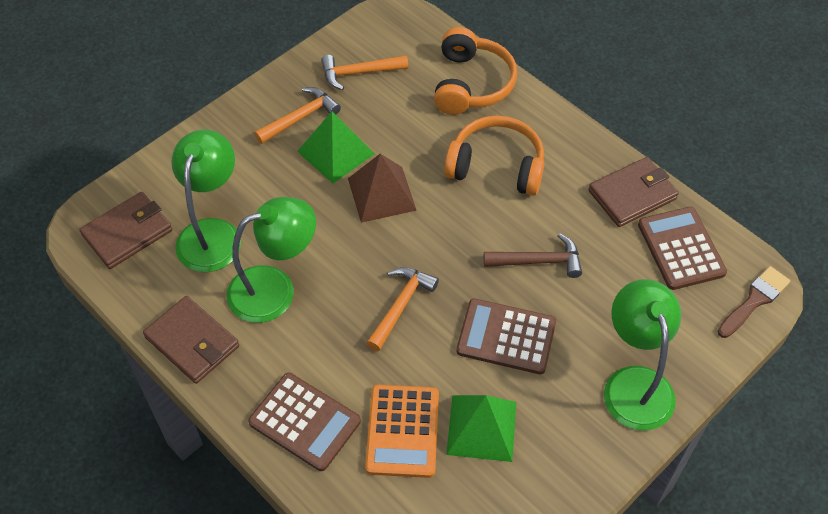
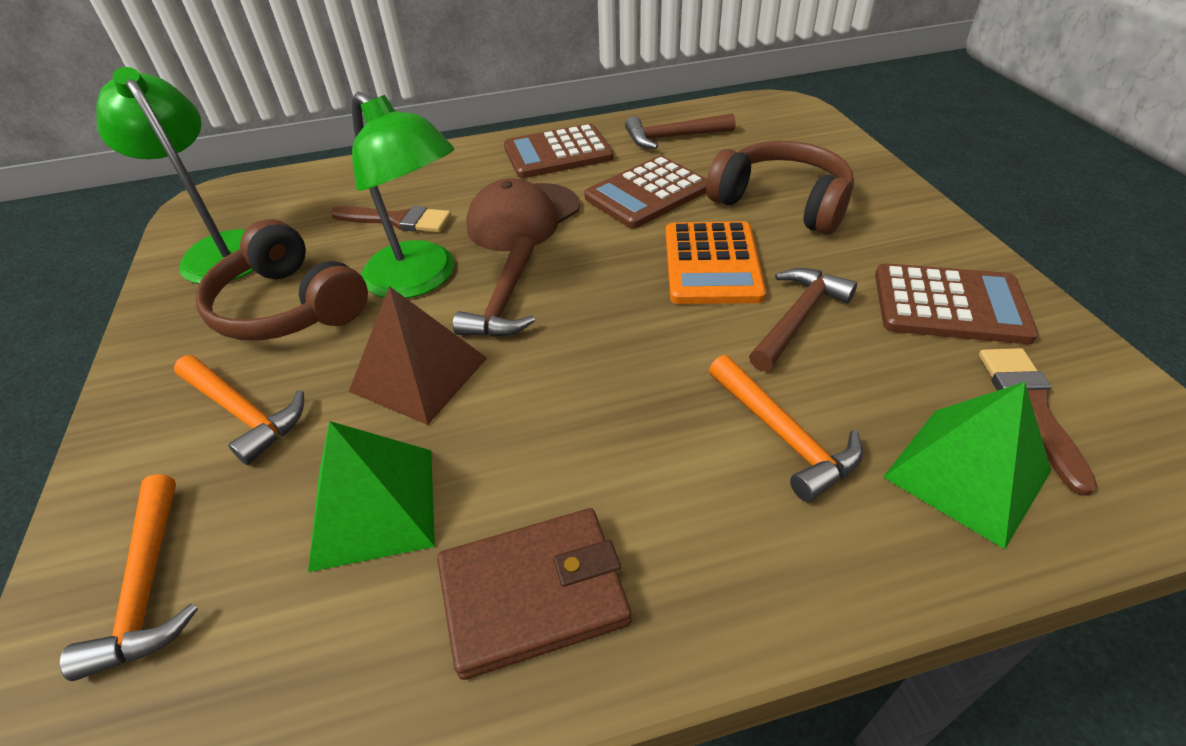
brown brush: [717,266,790,338] = 1 -> [330,206,451,232] [979,348,1097,496] = 2
brown cap: none = 0 -> [466,178,580,251] = 1
brown hammer: [484,233,582,278] = 1 -> [453,237,535,337] [625,113,736,149] [749,268,857,371] = 3
brown headphones: none = 0 -> [196,219,368,341] [706,141,854,235] = 2
brown wallet: [79,192,172,269] [143,296,239,384] [588,157,679,227] = 3 -> [437,508,631,680] = 1
green lamp: [171,130,241,272] [226,197,316,323] [604,279,681,430] = 3 -> [97,67,254,284] [352,92,454,298] = 2
orange headphones: [434,27,517,115] [444,116,544,196] = 2 -> none = 0

